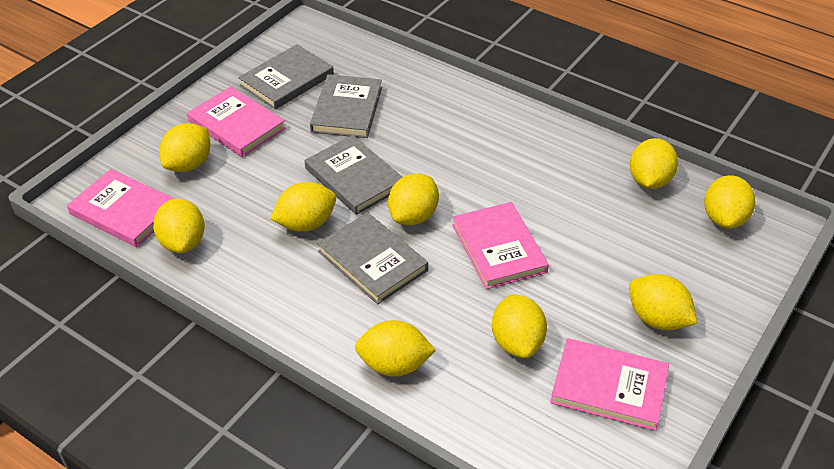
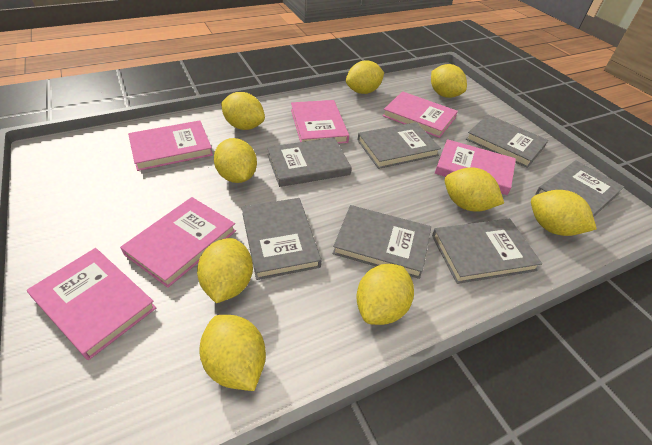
grey book: [238,44,334,110] [305,135,402,215] [310,74,382,138] [317,212,428,304] = 4 -> [242,198,321,280] [267,137,352,187] [333,205,431,279] [357,122,441,169] [432,219,542,284] [466,115,548,168] [535,160,624,217] = 7
pink book: [67,169,175,247] [187,86,286,157] [452,202,549,289] [550,338,669,431] = 4 -> [27,248,156,360] [120,197,236,288] [128,120,213,171] [291,100,349,144] [383,91,458,138] [435,139,516,195] = 6

